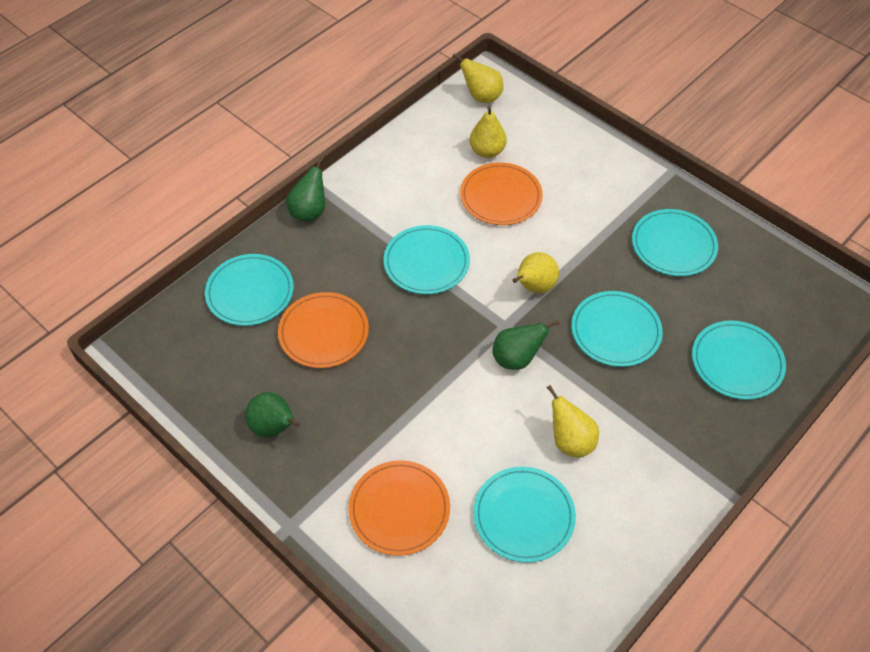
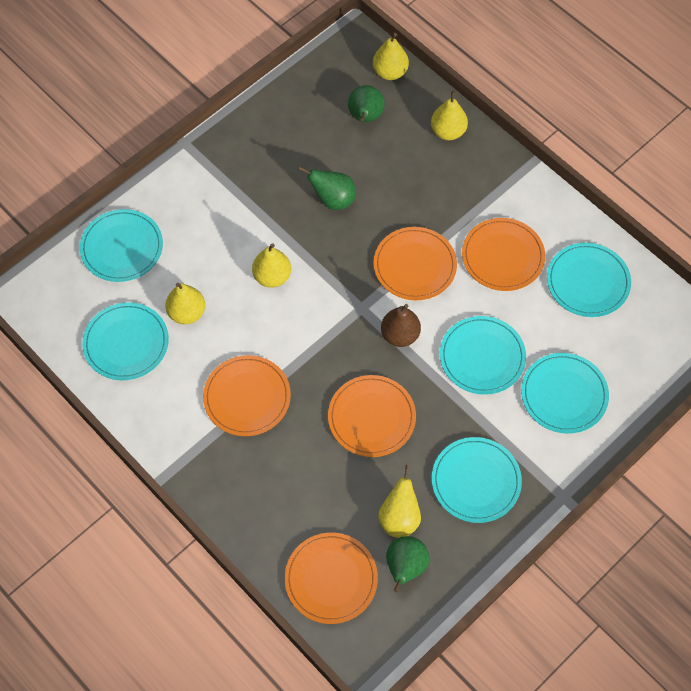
brown pear: none = 0 -> [381,304,421,347] = 1
orange plate: [278,292,369,368] [349,460,450,556] [460,162,543,225] = 3 -> [203,355,291,436] [285,532,378,624] [328,375,416,457] [374,227,457,300] [462,218,545,291] = 5
yellow pear: [453,53,504,103] [469,106,507,158] [513,252,559,293] [547,385,599,458] = 4 -> [165,283,205,324] [252,243,291,288] [373,33,409,80] [378,465,421,538] [431,91,468,140] = 5

